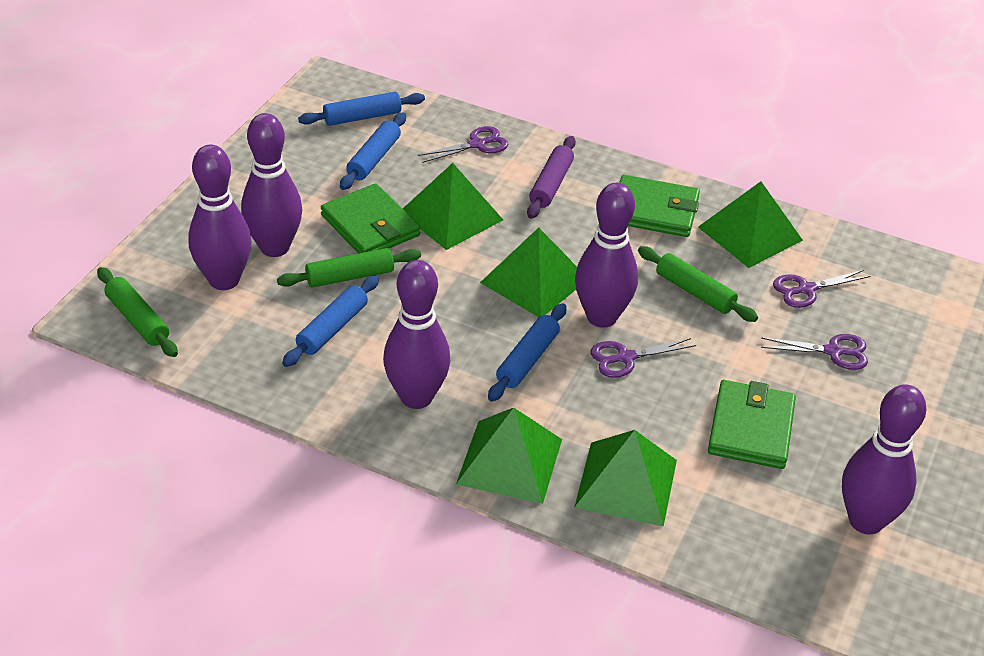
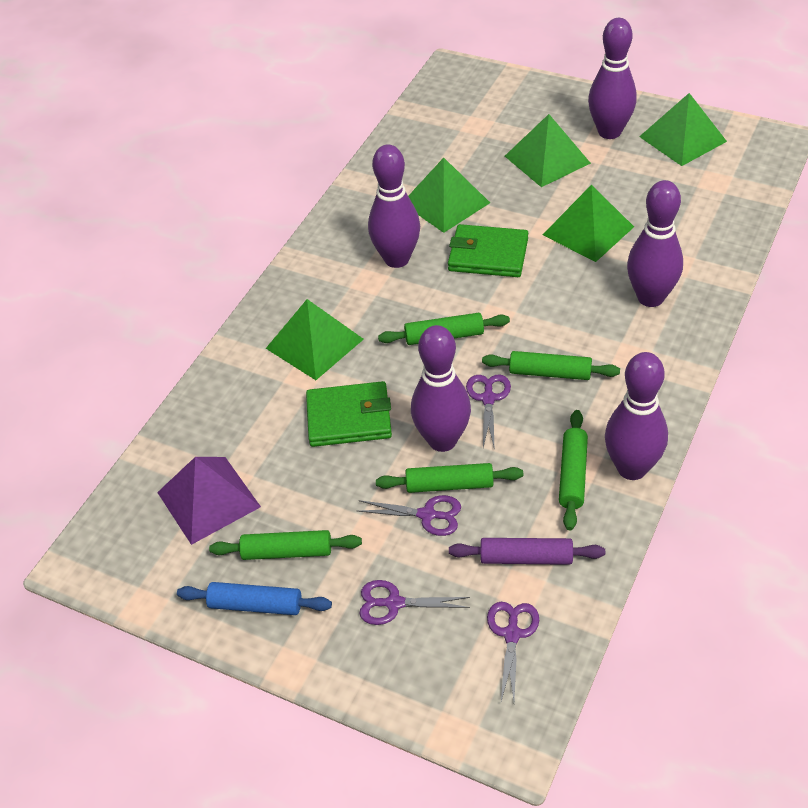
blue rolling pin: [282,275,379,367] [298,92,425,126] [340,112,406,190] [488,303,567,402] = 4 -> [177,582,332,615] = 1
green rolling pin: [97,267,178,357] [277,248,421,288] [638,246,758,322] = 3 -> [209,530,362,560] [376,463,523,493] [378,313,510,345] [482,351,620,380] [559,410,588,530] = 5
green wallet: [321,184,420,253] [619,175,700,237] [708,380,796,469] = 3 -> [306,381,392,447] [448,224,528,277] = 2
purple pyramid: none = 0 -> [157,457,261,545] = 1

